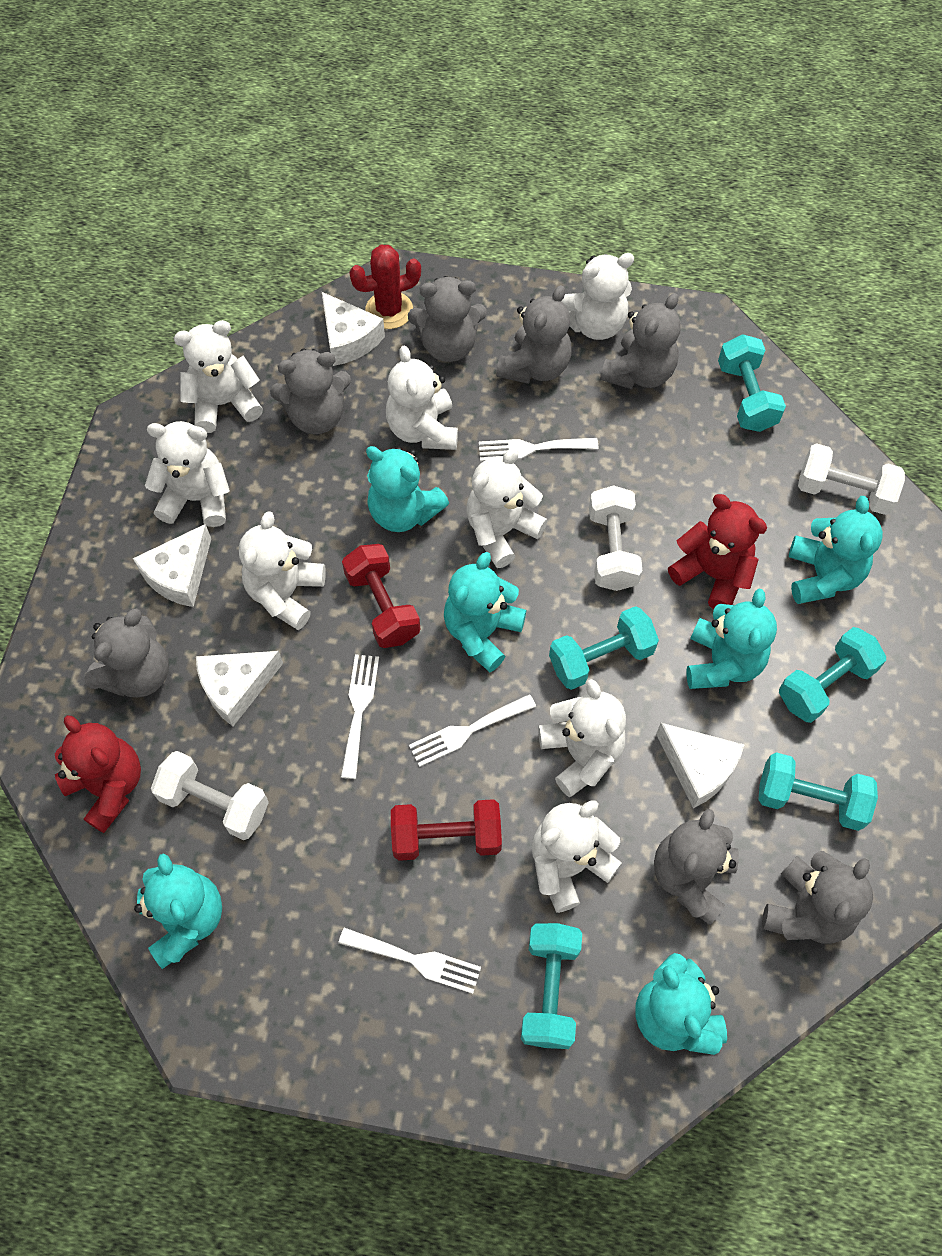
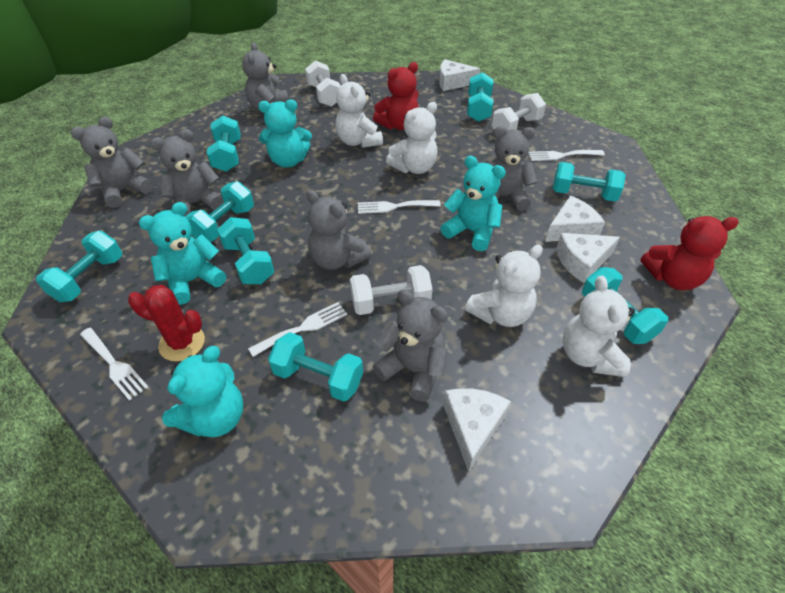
grey teddy bear: [84,608,169,697] [270,348,351,434] [408,276,487,362] [496,285,572,384] [600,293,681,389] [654,809,739,926] [762,851,873,944] = 7 -> [71,116,153,208] [150,129,224,216] [242,42,289,111] [306,190,371,270] [372,289,448,402] [486,126,537,211] = 6
red dumbbell: [342,544,420,648] [391,799,502,861] = 2 -> none = 0
turquoise dumbbell: [521,923,582,1049] [549,606,659,690] [718,334,786,432] [759,752,878,831] [779,627,886,723] = 5 -> [36,231,122,302] [185,181,254,242] [207,115,241,172] [217,217,274,284] [268,332,363,402] [467,72,493,122] [553,162,626,202] [582,267,668,344] = 8
turquoise teddy bear: [134,853,222,969] [366,446,449,532] [444,552,526,672] [636,953,727,1055] [686,588,777,689] [789,496,883,604] = 6 -> [139,202,226,305] [162,346,243,437] [258,100,312,168] [441,156,506,251] = 4
white teddy bear: [145,421,230,527] [174,320,263,433] [239,511,326,630] [386,345,458,450] [466,448,548,568] [531,800,622,913] [538,679,626,797] [562,253,634,340] = 8 -> [336,74,383,148] [386,102,438,174] [465,245,543,327] [562,276,635,377] = 4

